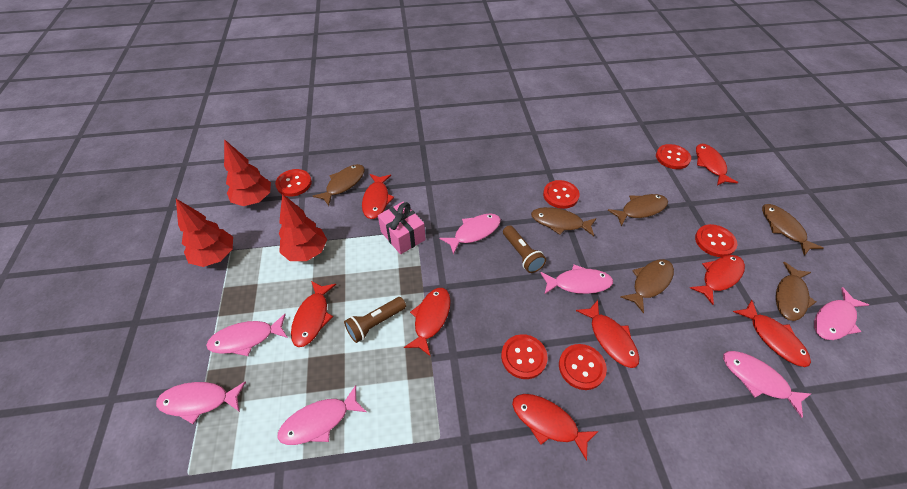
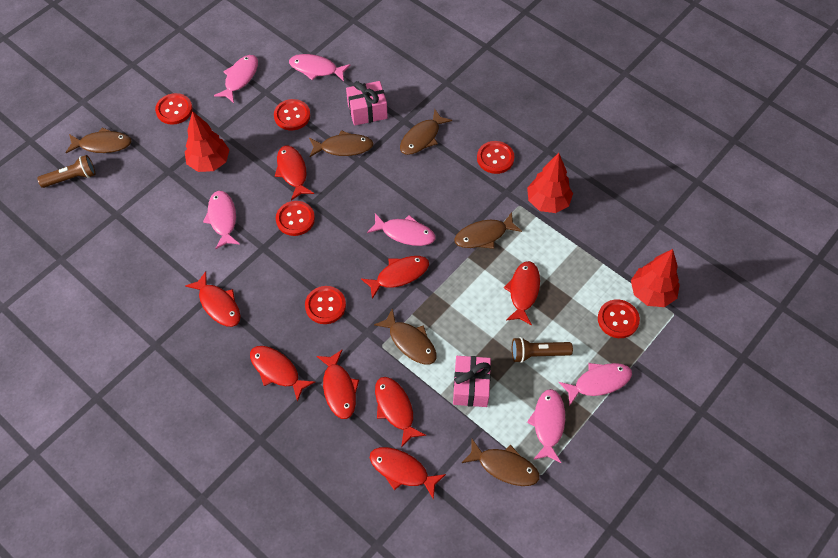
pink fish: [156,381,246,424] [206,314,288,356] [277,385,367,445] [440,214,501,255] [540,264,613,295] [723,351,811,418] [814,287,869,340] = 7 -> [203,191,240,250] [214,55,258,103] [289,54,350,81] [367,213,436,246] [527,389,565,463] [558,363,632,406] = 6
pink gift: [378,201,426,254] = 1 -> [346,81,388,126] [453,356,491,407] = 2

